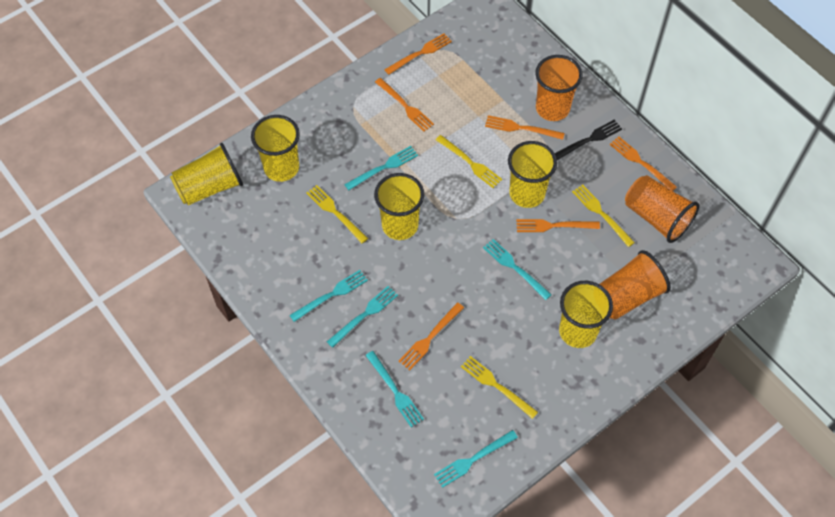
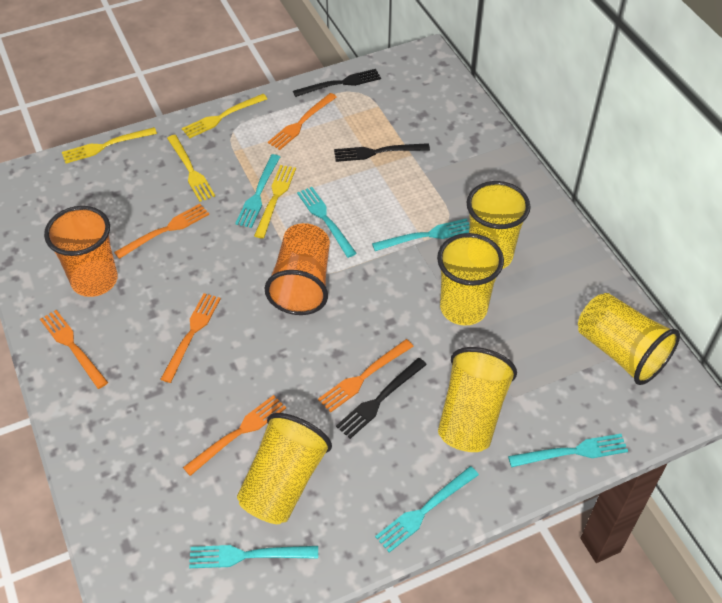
black fork: [555,120,622,160] = 1 -> [293,69,381,97] [334,143,430,162] [336,358,427,439] = 3
orange cup: [535,55,583,121] [599,250,671,320] [625,175,699,243] = 3 -> [44,206,118,297] [265,223,330,315] = 2

